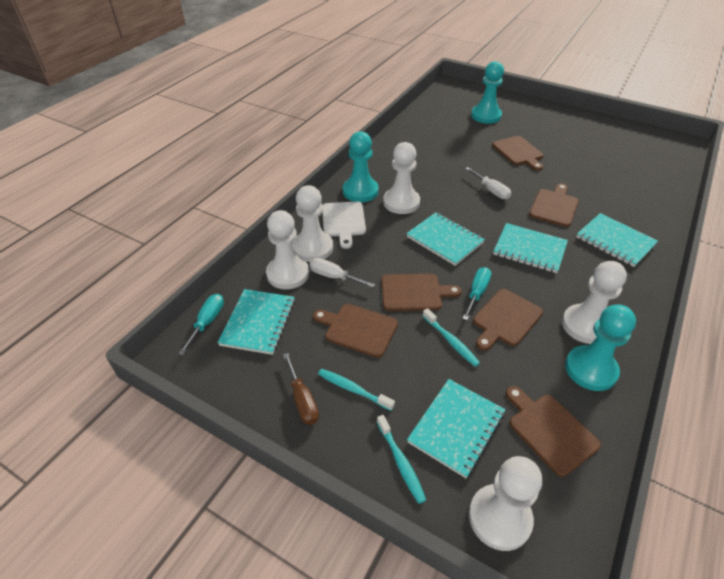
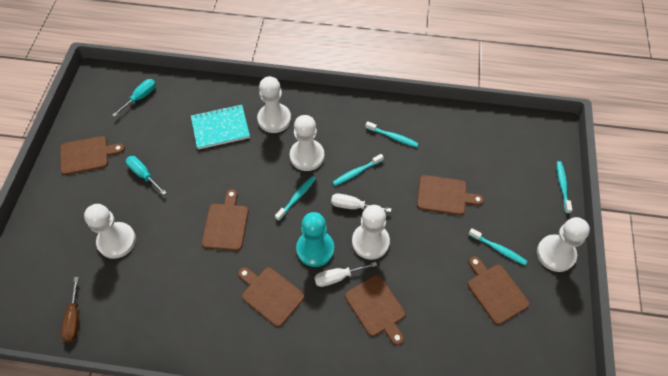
turquoise notebook: [217,289,295,355] [406,212,485,266] [407,379,506,478] [493,223,568,273] [576,213,658,267] = 5 -> [191,104,250,149] = 1
turquoise pawn: [343,131,379,202] [471,61,504,124] [565,304,636,391] = 3 -> [296,212,334,267] = 1
turquoise toothbrush: [318,369,395,411] [377,415,426,504] [423,308,480,367] = 3 -> [275,176,316,221] [332,154,384,186] [365,121,419,147] [469,228,527,265] [557,161,572,214] = 5
white cutting board: [323,201,366,249] = 1 -> none = 0

